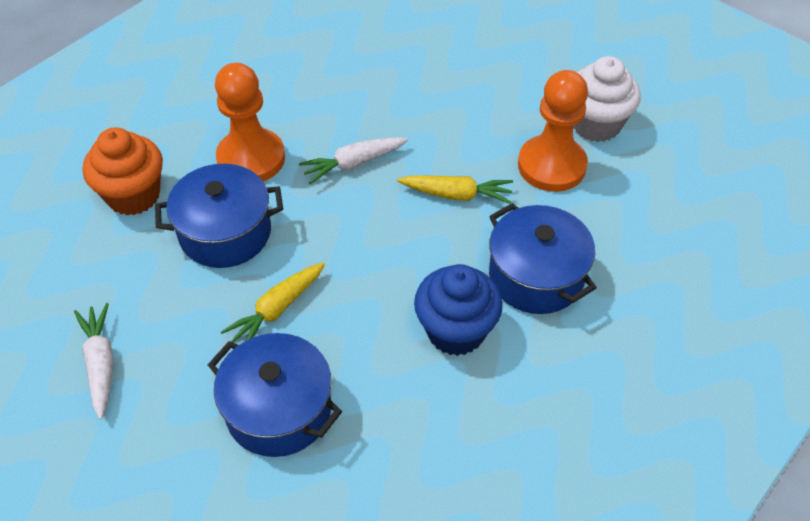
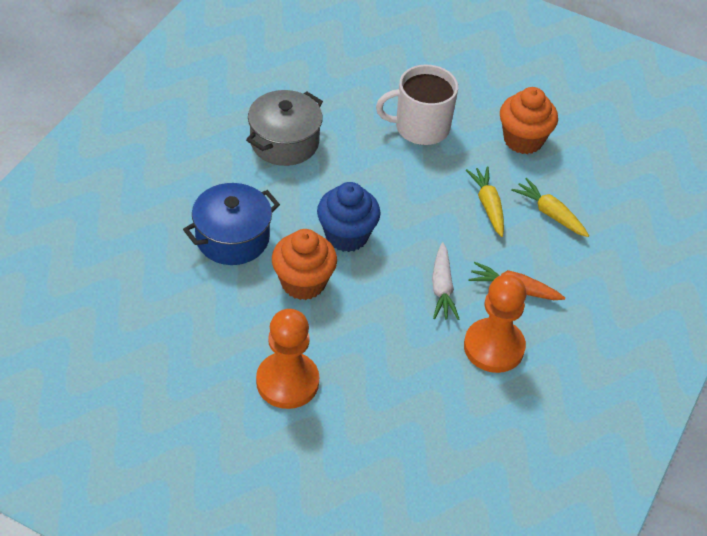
blue pot: [155,164,283,268] [208,333,342,457] [489,203,597,314] = 3 -> [183,183,280,265] = 1
grey pot: none = 0 -> [246,90,323,166] = 1
orange carrot: none = 0 -> [468,262,565,300] = 1
orange cupcake: [83,127,163,215] = 1 -> [272,229,337,300] [500,87,558,154] = 2
white carrot: [74,303,113,419] [299,137,408,184] = 2 -> [432,242,459,320] = 1
white cupcake: [573,56,641,142] = 1 -> none = 0
white mug: none = 0 -> [376,65,458,145] = 1

